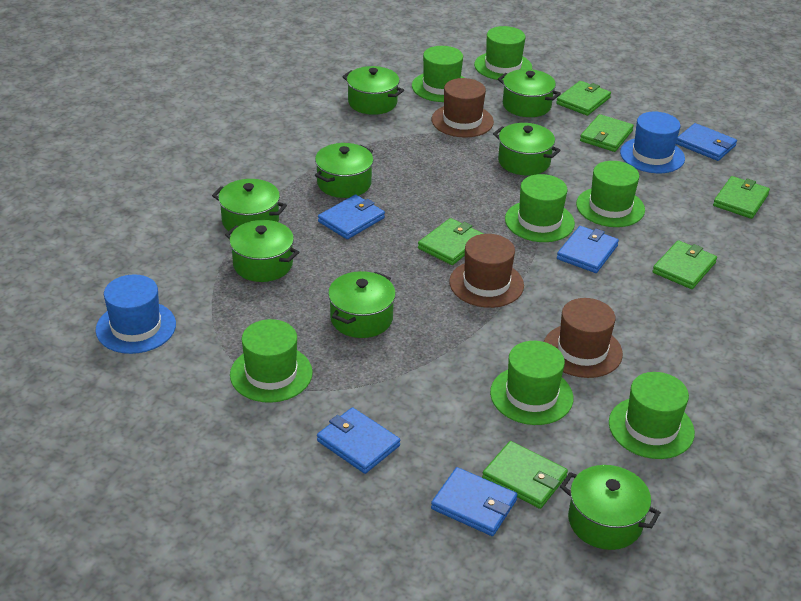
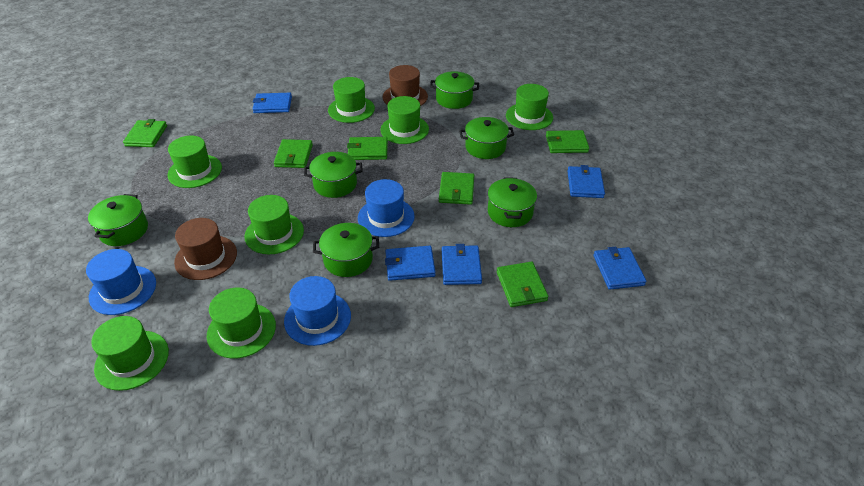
blue hat: [96,274,176,354] [620,112,685,173] = 2 -> [86,249,156,315] [284,276,351,346] [358,179,415,237] = 3
brown hat: [432,78,494,138] [449,234,524,308] [544,298,623,378] = 3 -> [174,218,237,280] [383,65,428,106] = 2
green pot: [212,179,287,231] [225,220,299,282] [315,143,374,198] [328,271,396,338] [342,66,404,115] [493,123,561,176] [498,69,561,117] [560,465,661,550] = 8 -> [88,194,148,246] [304,152,363,198] [313,223,379,277] [430,71,479,109] [459,117,514,159] [488,177,537,227] = 6

